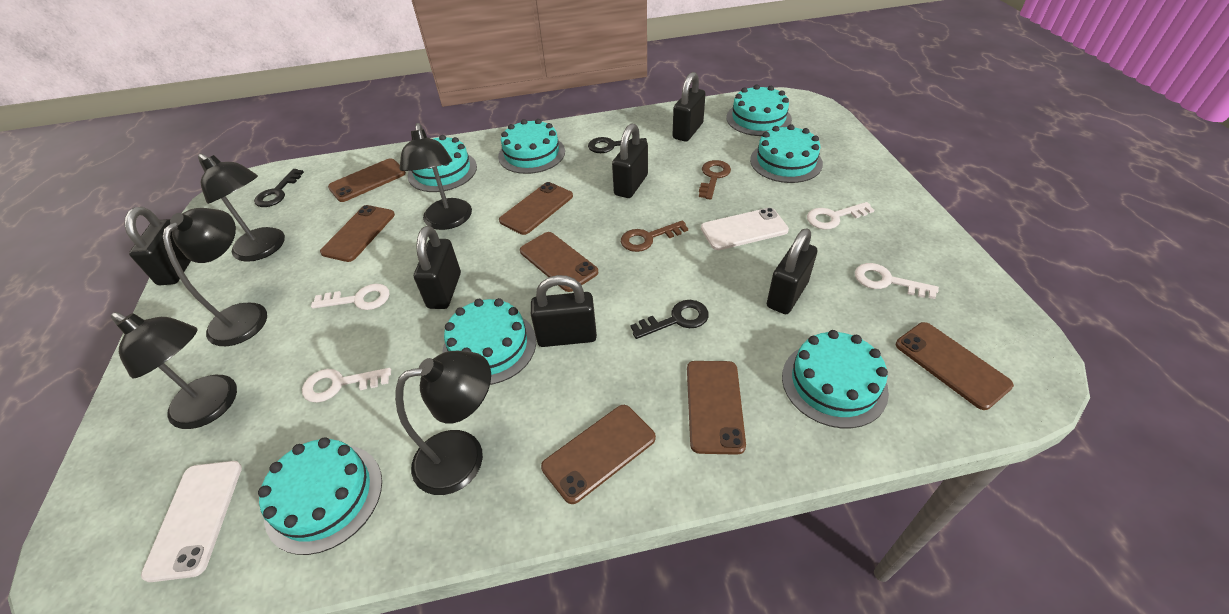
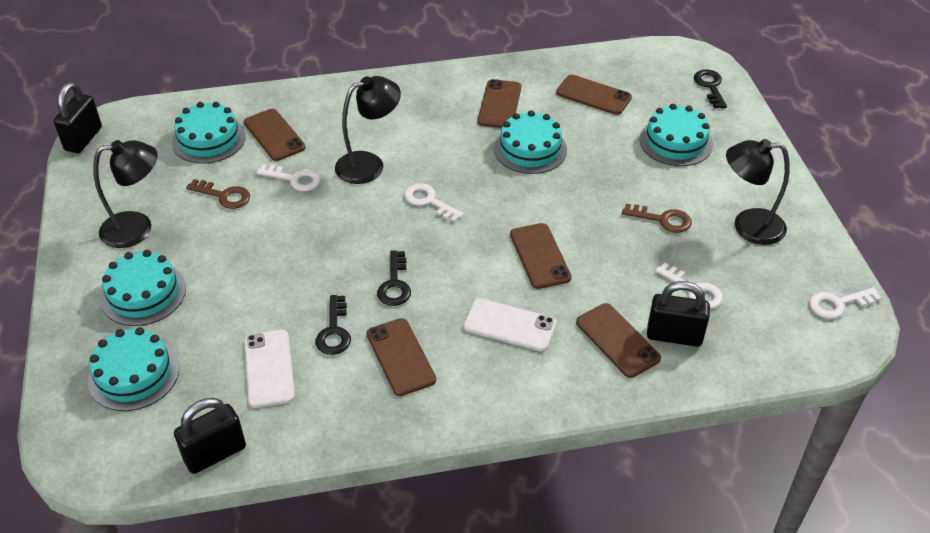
black lamp: [111,312,237,429] [163,208,267,346] [198,153,285,262] [395,351,491,495] [399,123,472,230] = 5 -> [93,140,158,248] [335,76,401,184] [726,139,790,245] = 3
black padlock: [124,207,191,285] [414,226,461,309] [531,275,597,347] [612,123,648,198] [672,72,706,142] [767,228,817,314] = 6 -> [54,82,102,153] [174,398,246,474] [647,281,710,347] = 3
brown phone: [320,205,395,262] [328,158,406,202] [499,182,573,235] [520,232,598,292] [541,405,656,504] [687,361,746,455] [896,322,1014,410] = 7 -> [244,109,306,161] [367,318,436,396] [478,79,521,128] [510,223,572,289] [556,75,632,115] [576,303,661,378] = 6
turquoise cake: [258,437,382,555] [408,135,477,192] [442,298,536,385] [498,119,565,174] [726,85,792,136] [750,124,823,183] [782,330,889,428] = 7 -> [88,327,179,411] [100,250,186,326] [172,102,246,164] [494,110,567,174] [639,104,713,166] = 5

